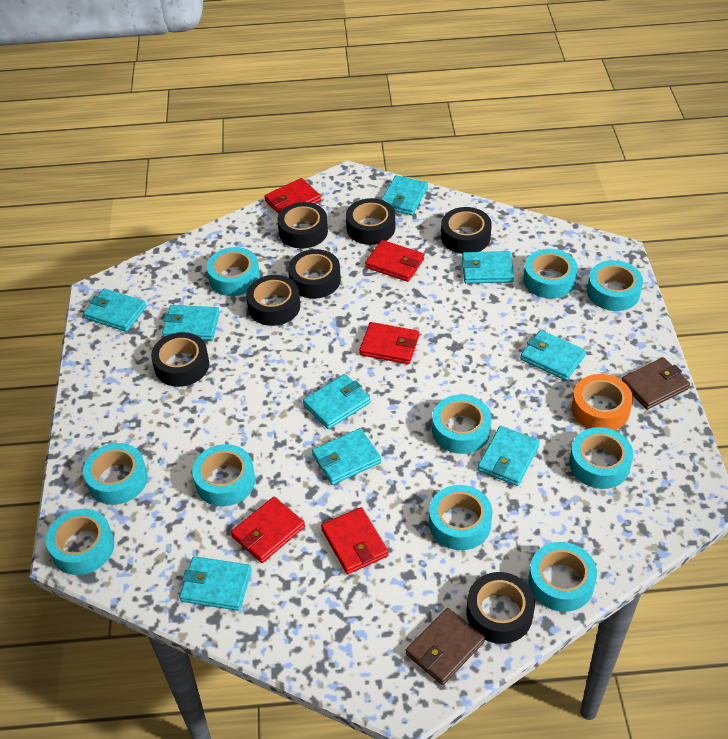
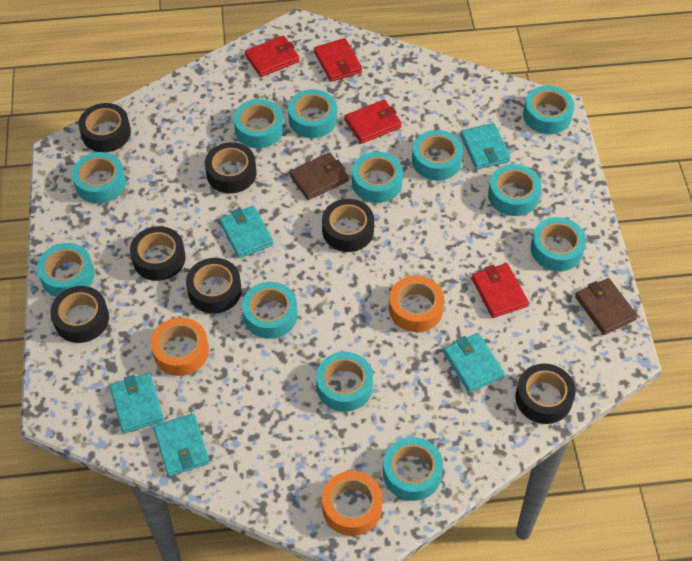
orange tape: [571,374,633,430] = 1 -> [151,317,209,376] [322,471,383,536] [389,276,444,332] = 3
red wallet: [231,497,305,563] [264,178,321,214] [321,507,388,574] [359,322,419,364] [365,240,424,282] = 5 -> [245,35,300,77] [314,38,362,82] [344,99,402,144] [472,263,529,318] = 4
turquoise tape: [46,509,114,575] [83,443,148,505] [192,444,255,506] [207,247,260,296] [429,485,493,550] [432,395,491,454] [523,249,578,299] [528,542,597,612] [569,427,633,489] [587,260,643,311] = 10 -> [37,243,95,297] [72,152,126,204] [234,99,284,148] [242,282,298,339] [288,89,337,138] [316,352,373,412] [352,152,403,203] [383,437,443,501] [412,130,463,180] [488,164,541,216] [523,86,574,134] [531,217,586,271] = 12
turquoise wallet: [83,288,147,332] [162,305,220,341] [179,556,252,611] [303,374,370,429] [312,428,381,485] [381,175,428,215] [462,251,514,283] [478,426,540,486] [520,330,586,381] = 9 -> [110,373,164,433] [153,413,210,476] [219,206,273,258] [443,333,505,393] [460,123,511,169] = 5

